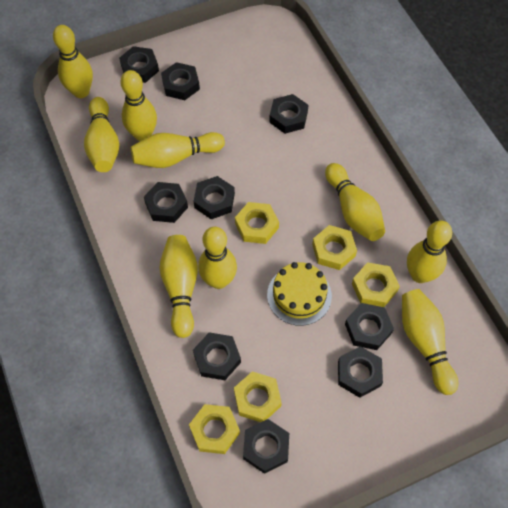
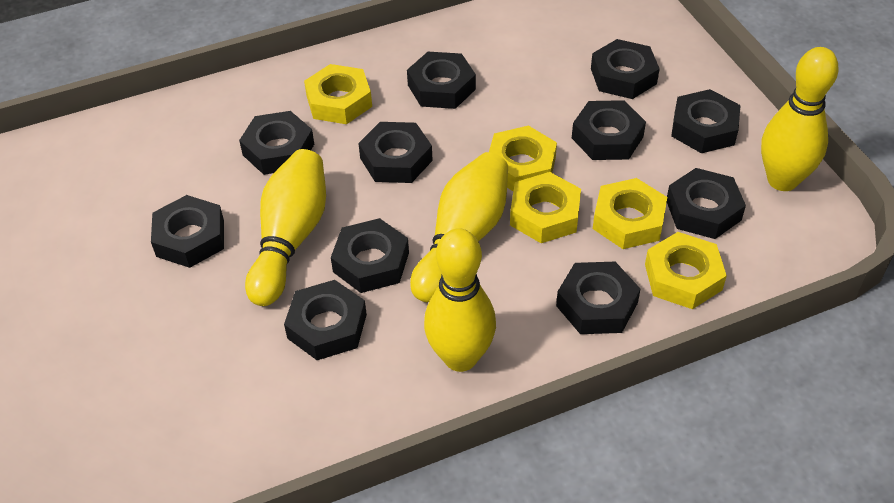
black nut: [119,46,159,83] [144,182,188,223] [161,62,200,100] [193,176,235,219] [193,332,241,380] [243,419,289,474] [269,94,308,134] [338,346,383,398] [345,303,394,350] = 9 -> [151,195,224,268] [239,111,314,175] [284,280,367,360] [331,218,409,293] [358,122,433,183] [407,52,476,109] [556,262,640,334] [572,100,646,160] [591,39,660,99] [667,168,746,239] [671,89,741,153] = 11
yellow bowling pin: [53,25,93,98] [84,97,119,172] [120,70,157,141] [131,132,225,168] [160,235,198,338] [198,227,237,289] [325,163,385,241] [402,289,458,395] [407,221,452,283] = 9 -> [245,149,326,306] [410,152,508,302] [424,228,496,372] [761,47,839,191] = 4
yellow cake: [267,262,332,326] = 1 -> none = 0

